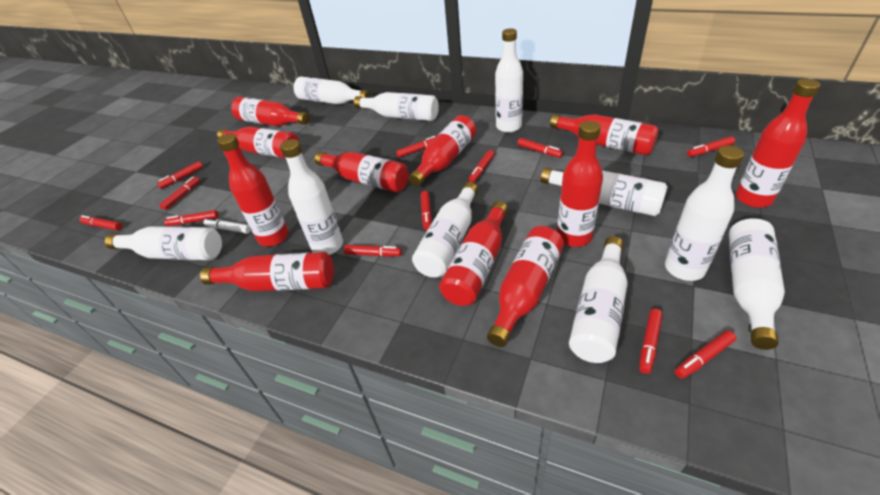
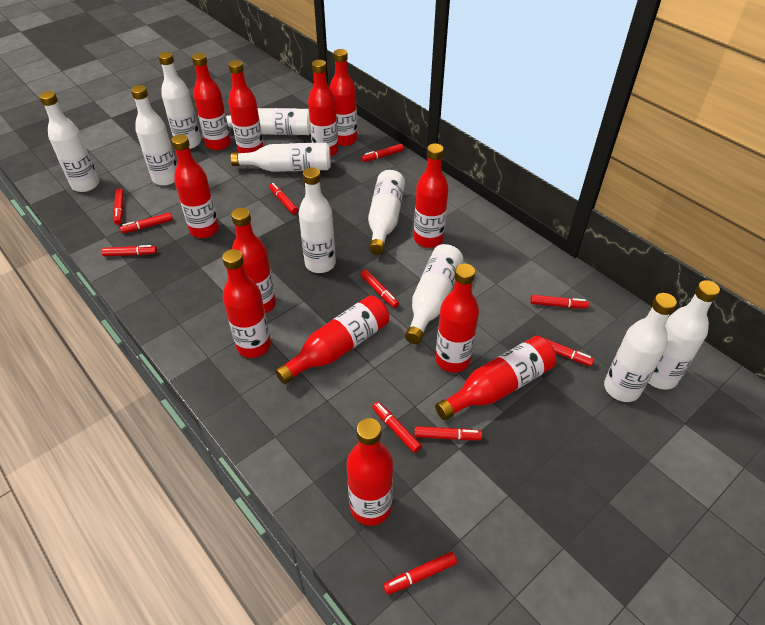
red bottle: [200,252,334,291] [217,126,300,158] [217,134,289,246] [231,97,309,126] [315,152,408,192] [408,115,476,187] [439,201,508,306] [487,226,564,347] [550,114,659,155] [557,121,603,247] [736,79,820,208] = 11 -> [171,134,219,238] [192,53,231,150] [222,249,271,358] [228,60,264,153] [231,208,276,313] [275,295,389,384] [308,60,338,157] [329,49,357,146] [346,418,393,526] [414,143,448,248] [435,264,479,373] [435,336,556,420] = 12
red marker: [79,215,122,230] [157,161,203,189] [160,177,200,210] [164,210,218,226] [344,245,402,257] [396,136,436,158] [421,191,432,231] [469,150,495,183] [517,138,563,158] [639,309,663,374] [675,330,736,379] [687,136,735,157] = 12 -> [102,245,157,256] [113,189,124,225] [120,213,173,233] [269,183,298,214] [361,144,404,162] [361,270,399,308] [372,402,422,453] [383,552,457,595] [414,426,482,441] [530,295,589,309] [537,335,594,366] = 11
white marker: [203,218,251,234] = 1 -> none = 0

